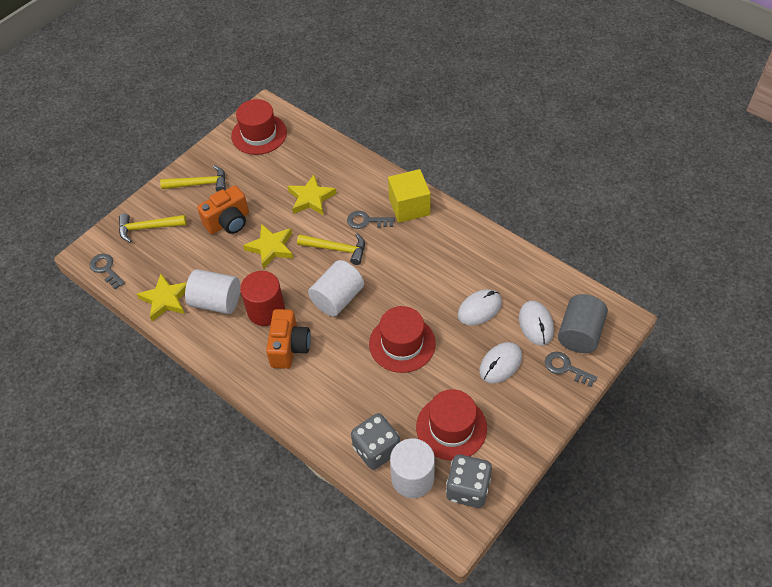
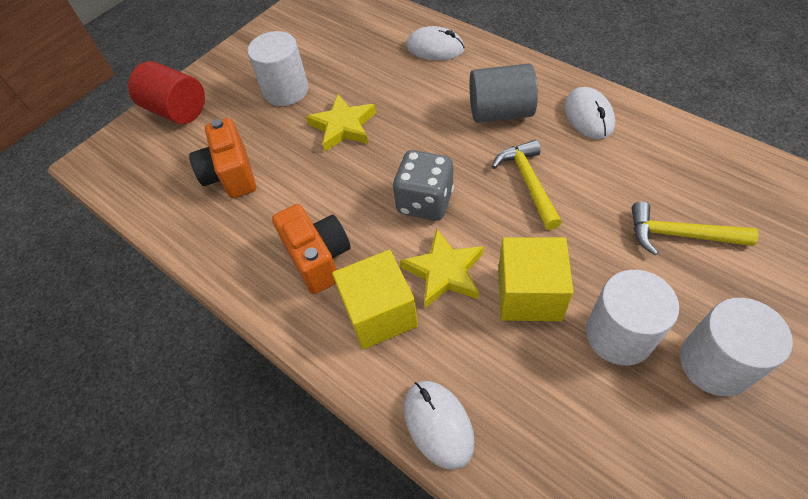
grey dice: [351,413,400,470] [446,454,492,508] = 2 -> [393,150,454,221] = 1
grey key: [90,254,125,289] [347,211,395,229] [545,352,597,387] = 3 -> none = 0
red hat: [231,99,287,155] [369,306,436,373] [416,389,487,460] = 3 -> none = 0
yellow cube: [388,169,431,223] = 1 -> [332,250,418,349] [498,237,573,321] = 2
yellow hammer: [119,213,187,243] [160,165,226,192] [297,233,365,265] = 3 -> [492,140,562,230] [632,202,759,255] = 2
yellow star: [137,274,187,321] [243,224,293,269] [288,175,337,216] = 3 -> [306,94,376,152] [400,228,484,308] = 2

